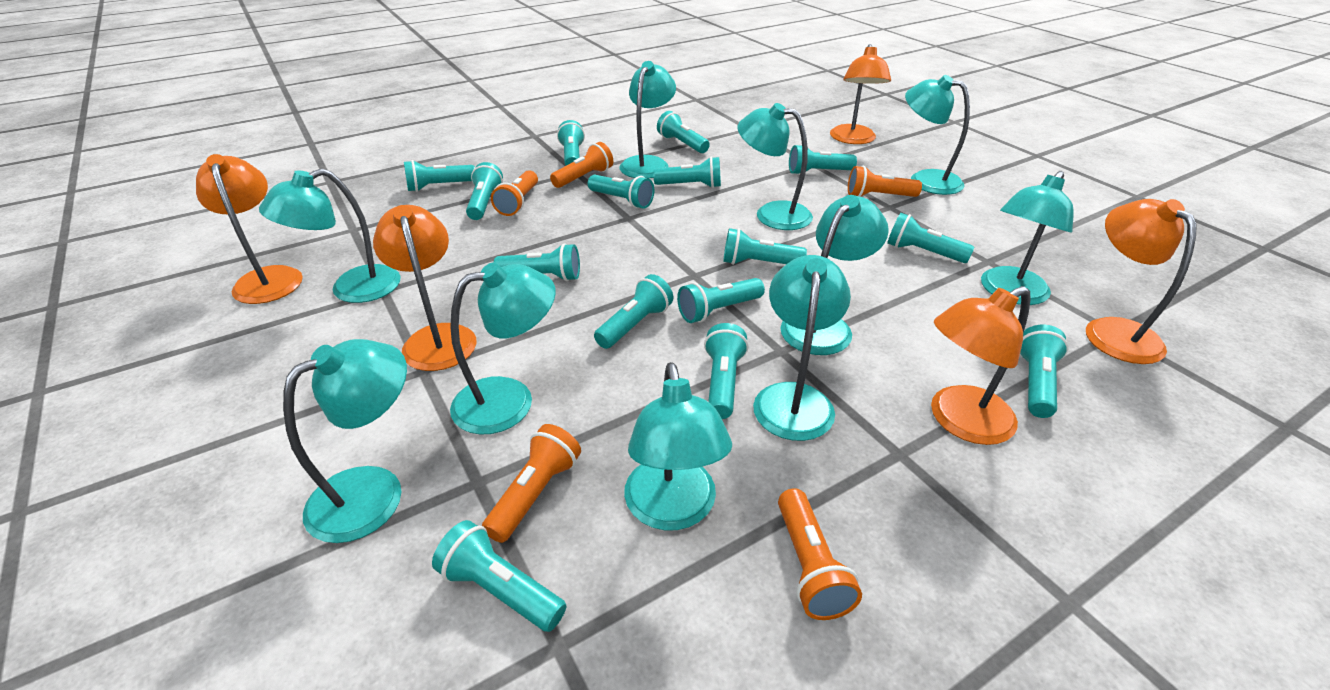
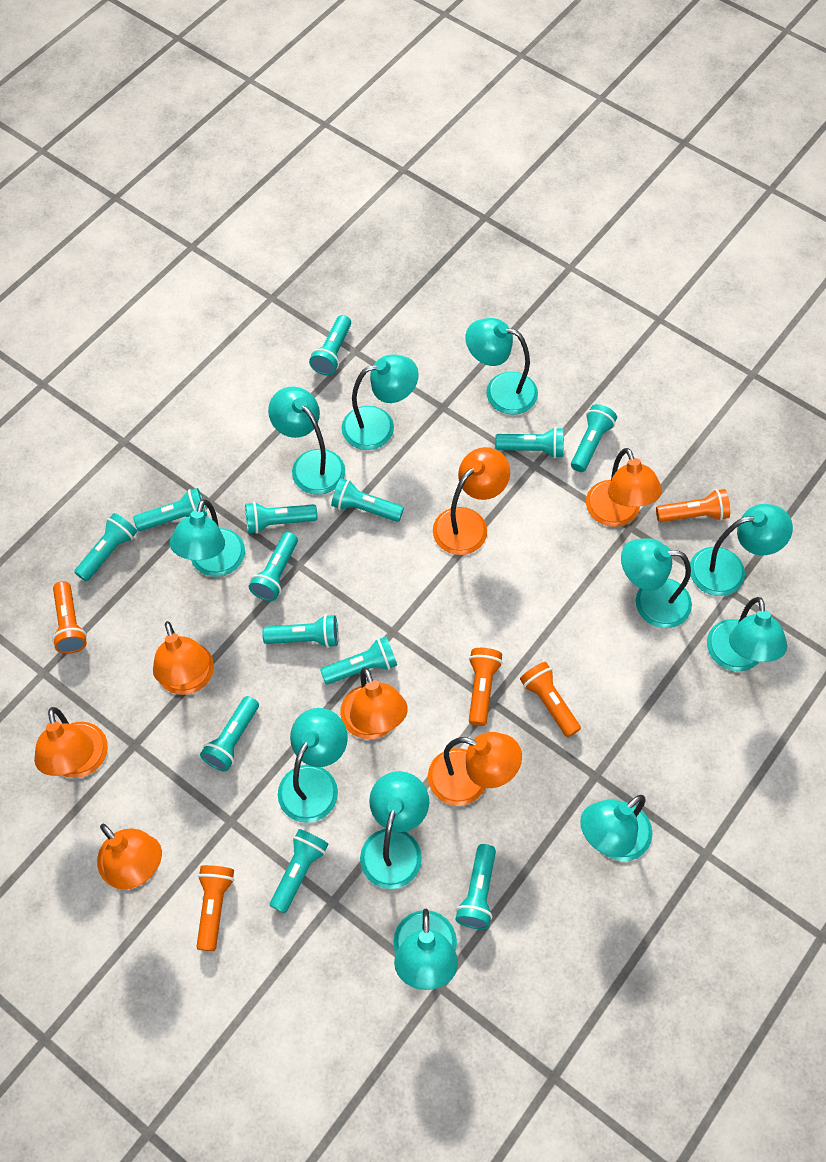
orange lamp: [196,154,303,304] [373,205,477,371] [830,44,891,144] [931,286,1031,445] [1086,199,1197,364] = 5 -> [34,707,108,778] [97,824,162,890] [153,621,214,695] [340,667,408,739] [428,732,522,806] [433,447,510,555] [586,448,662,527] = 7
turquoise flashlight: [404,160,475,192] [432,520,566,632] [466,162,503,220] [494,243,580,281] [557,120,585,166] [588,175,654,209] [594,274,673,349] [653,157,721,188] [657,111,710,153] [677,278,765,323] [704,323,749,419] [723,228,807,265] [789,145,857,175] [887,213,975,263] [1020,325,1069,418] = 15 -> [74,513,137,582] [133,488,207,531] [200,696,259,771] [245,502,317,534] [249,532,298,601] [262,614,338,648] [270,829,329,913] [309,315,351,375] [320,636,397,684] [331,478,404,522] [456,844,496,929] [495,427,564,458] [571,404,617,472] = 13
turquoise lamp: [259,169,401,303] [283,339,407,543] [450,262,556,434] [620,61,676,179] [624,362,732,530] [737,103,813,230] [753,255,851,441] [781,195,889,355] [905,75,970,195] [981,171,1074,305] = 10 -> [170,499,245,577] [268,387,345,495] [278,708,348,823] [341,354,418,450] [360,771,429,889] [393,909,458,990] [466,318,538,415] [580,795,653,861] [621,538,692,628] [690,504,793,596] [707,597,787,672] = 11

